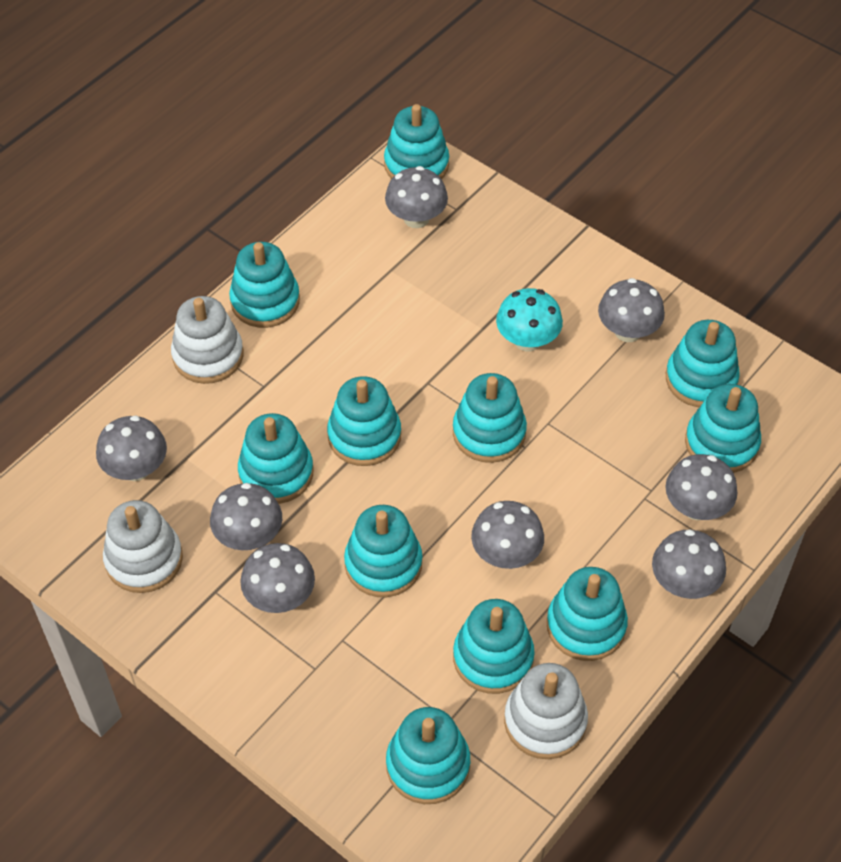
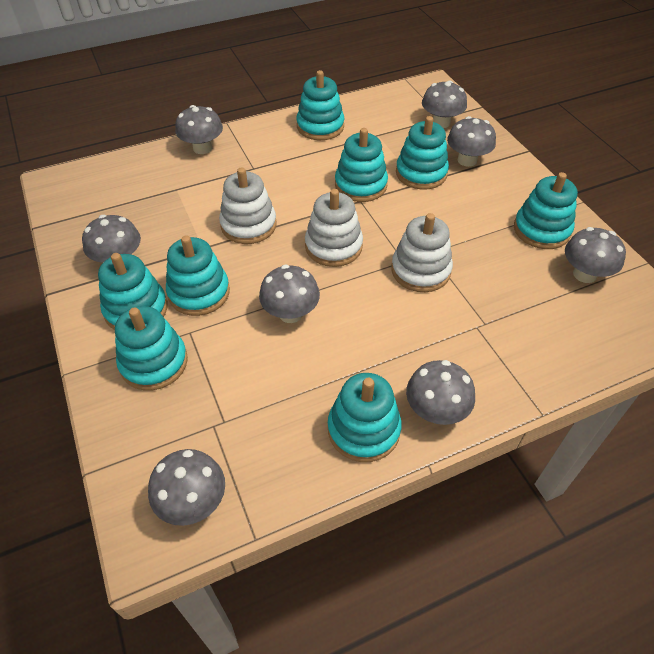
turquoise mushroom: [496,288,563,351] = 1 -> none = 0
turquoise stacking toy: [229,242,300,328] [238,413,313,504] [327,376,401,466] [344,505,422,597] [384,104,449,179] [386,707,470,804] [453,373,527,463] [453,599,535,694] [547,567,628,661] [666,320,740,407] [685,384,761,473] = 11 -> [98,253,168,330] [115,306,188,390] [166,236,230,316] [296,70,344,140] [328,373,402,462] [335,128,388,202] [396,116,449,190] [514,172,578,249] = 8

